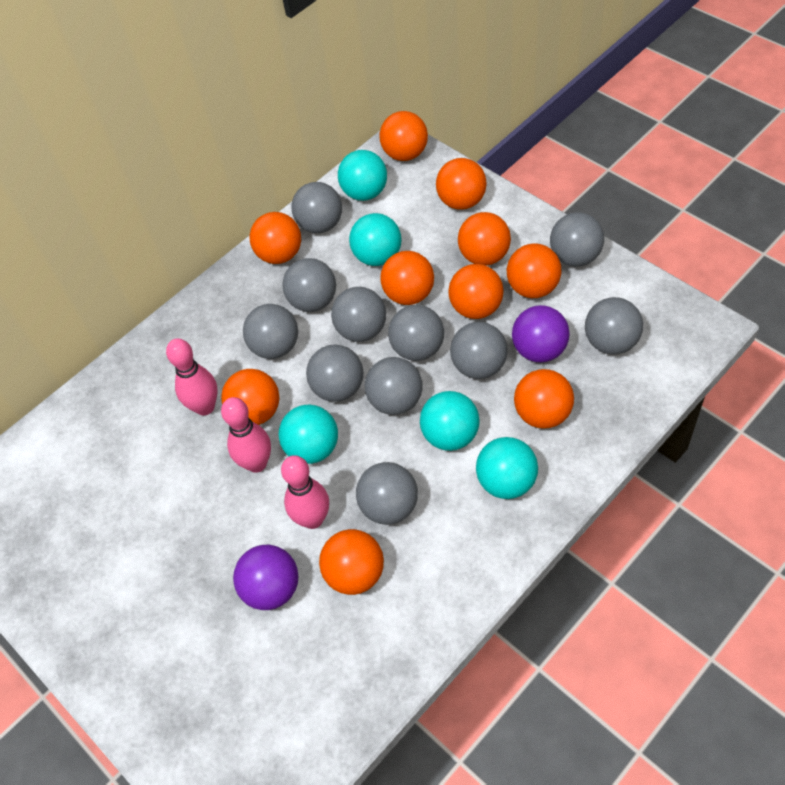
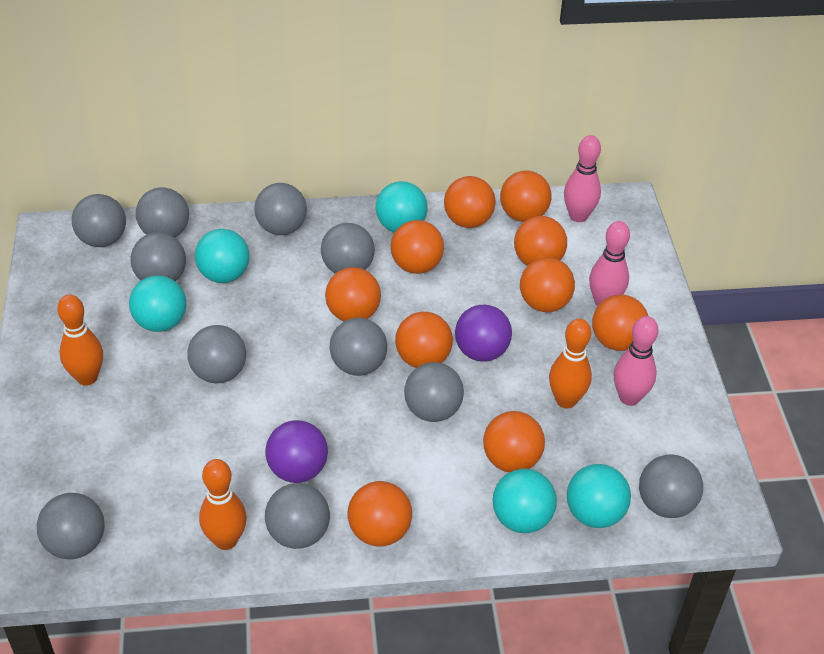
orange bowling pin: none = 0 -> [57,295,103,386] [199,459,247,550] [549,319,592,408] = 3

